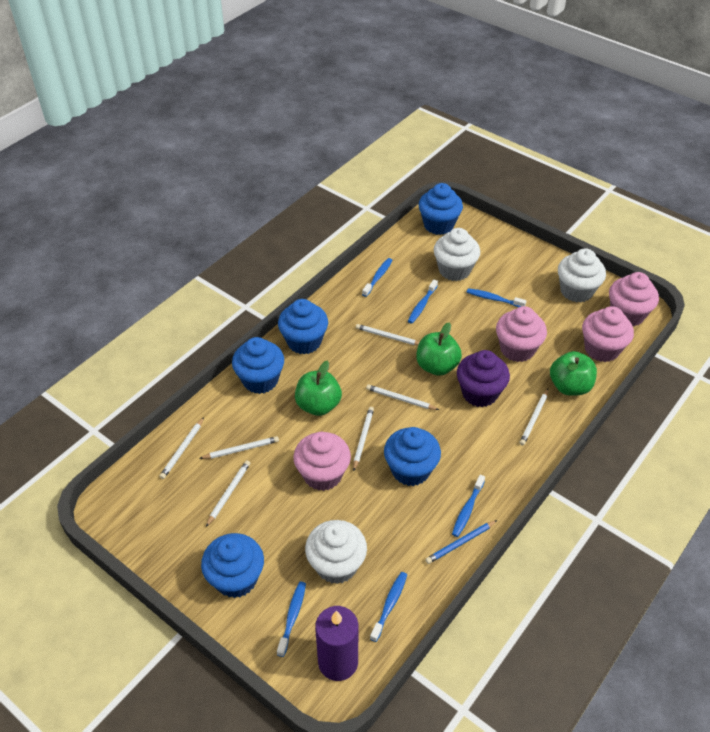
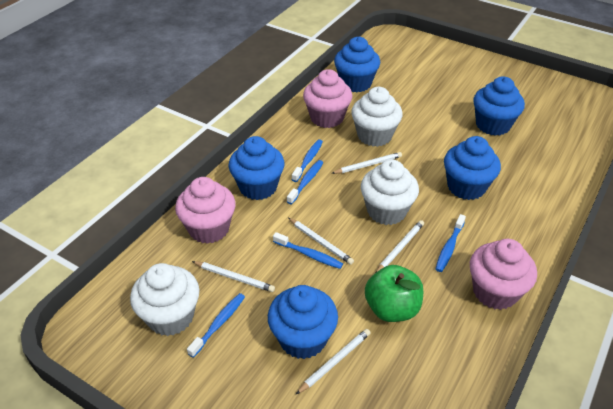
blue pencil: [425,520,497,564] = 1 -> none = 0
blue toothbrush: [277,582,306,657] [362,258,392,297] [370,572,407,642] [408,280,438,324] [452,475,485,537] [467,288,526,307] = 6 -> [187,293,245,358] [273,232,343,269] [287,160,323,204] [292,139,323,182] [436,214,466,272] = 5
green apple: [295,360,342,416] [417,322,462,376] [550,351,597,396] = 3 -> [365,265,423,322] = 1
pink cupcake: [293,432,351,491] [496,306,547,362] [582,306,634,362] [609,272,659,327] = 4 -> [175,177,236,244] [303,69,353,128] [470,239,537,310] = 3
purple candle: [315,606,358,681] = 1 -> none = 0
purple cupcake: [457,350,510,407] = 1 -> none = 0
white pencil: [159,417,204,479] [199,436,279,459] [206,460,250,527] [353,407,374,471] [356,324,419,345] [366,384,439,410] [519,389,548,446] = 7 -> [192,261,275,292] [288,218,354,265] [296,329,370,394] [331,152,402,174] [376,220,424,272] = 5

